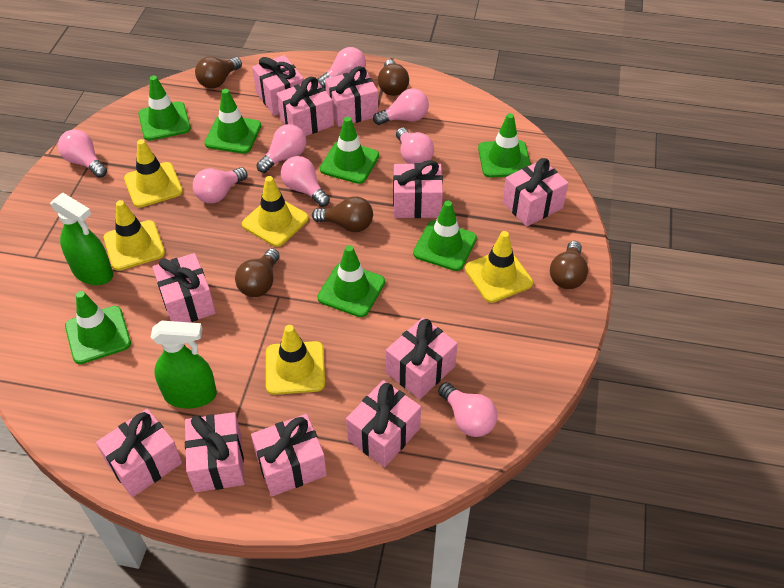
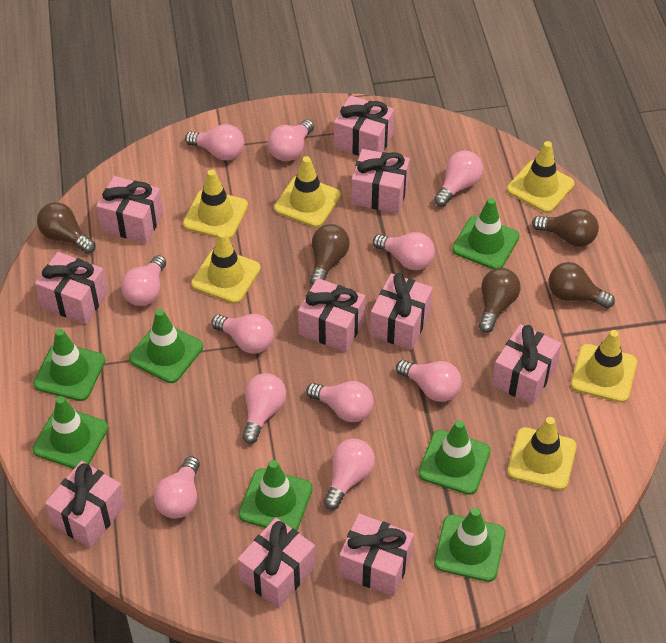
green spray bottle: [50,193,113,285] [151,320,217,409] = 2 -> none = 0
pink gift: [96,409,182,497] [152,253,216,322] [185,412,245,492] [251,414,327,496] [252,55,304,116] [277,77,334,136] [325,66,378,127] [346,380,421,467] [386,317,458,399] [393,160,443,218] [502,158,568,227] = 11 -> [35,252,108,324] [45,461,125,548] [96,176,163,243] [238,518,315,608] [298,278,365,352] [334,95,394,156] [339,514,414,597] [351,149,410,213] [370,273,433,350] [492,324,561,405] = 10
pink light bulb: [58,129,107,178] [193,167,247,203] [256,124,307,173] [281,156,330,207] [317,47,366,88] [373,88,429,125] [396,128,434,164] [438,382,498,437] = 8 -> [121,255,166,306] [154,456,200,519] [185,124,244,160] [211,314,274,354] [242,373,286,444] [268,119,314,161] [306,381,374,422] [324,438,375,510] [373,232,435,270] [396,360,462,402] [434,151,483,207] = 11
yellow traffic cone: [104,200,165,271] [124,139,183,208] [242,176,309,247] [266,325,325,395] [465,231,533,303] = 5 -> [183,169,248,239] [191,231,261,304] [274,156,341,228] [507,141,575,213] [507,417,577,490] [571,330,637,403] = 6

